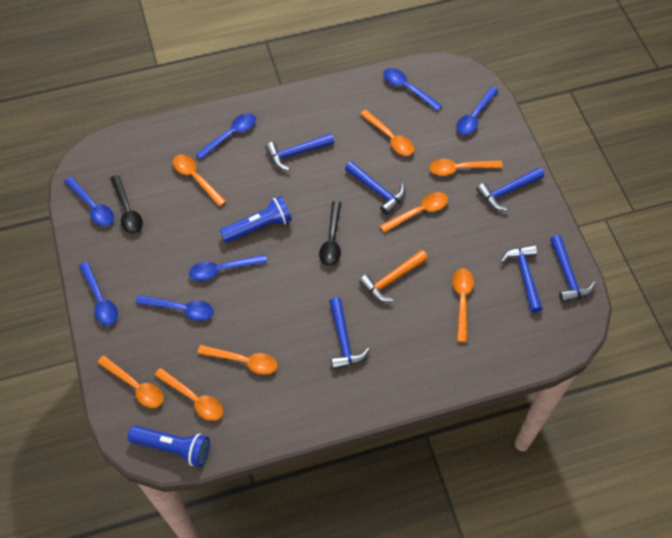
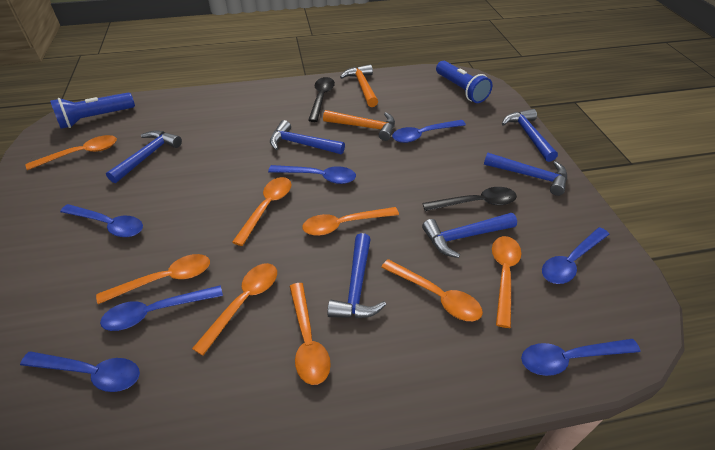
orange hammer: [359,250,428,302] = 1 -> [323,110,395,141] [340,64,378,107] = 2

